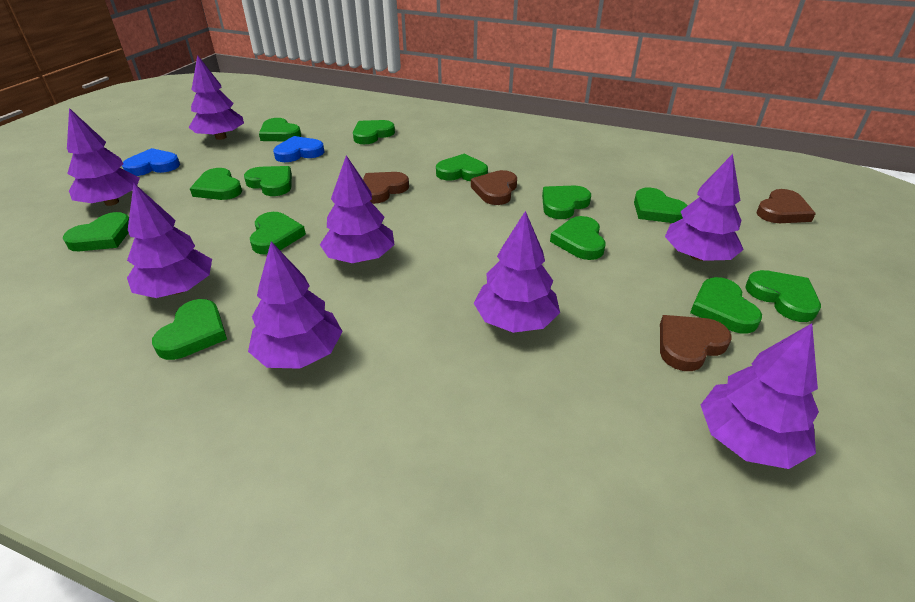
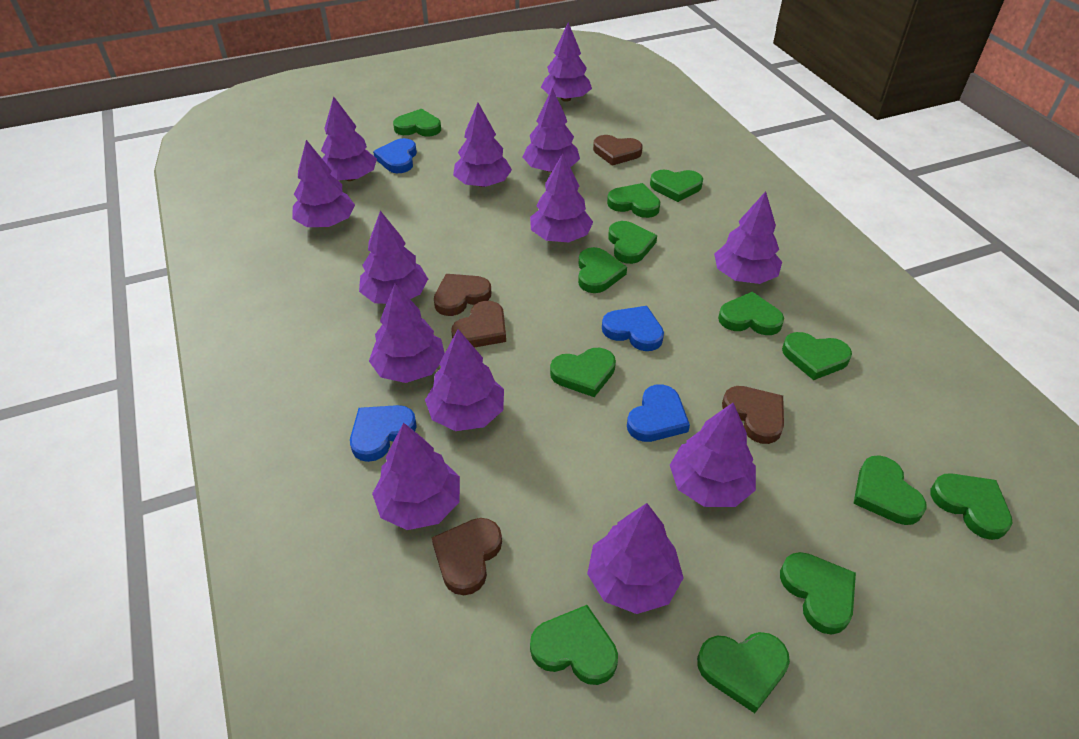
blue heart: [122,148,180,176] [273,136,324,162] = 2 -> [350,405,417,462] [373,138,417,173] [602,306,664,351] [627,384,690,442] = 4
brown heart: [363,172,409,204] [471,170,517,205] [660,315,731,371] [756,189,816,223] = 4 -> [432,518,502,595] [434,274,491,316] [451,301,506,348] [593,135,643,165] [722,386,784,444] = 5
purple tree: [67,108,140,206] [127,183,212,298] [188,55,244,140] [248,241,343,369] [320,155,395,263] [474,211,560,333] [665,154,744,261] [701,323,819,469] = 8 -> [292,140,355,227] [321,97,377,181] [359,211,428,304] [369,284,445,383] [372,422,460,530] [425,329,504,431] [453,103,512,187] [523,88,580,172] [530,153,593,243] [541,22,592,102] [587,503,683,614] [670,403,756,507] [714,191,782,284] = 13

